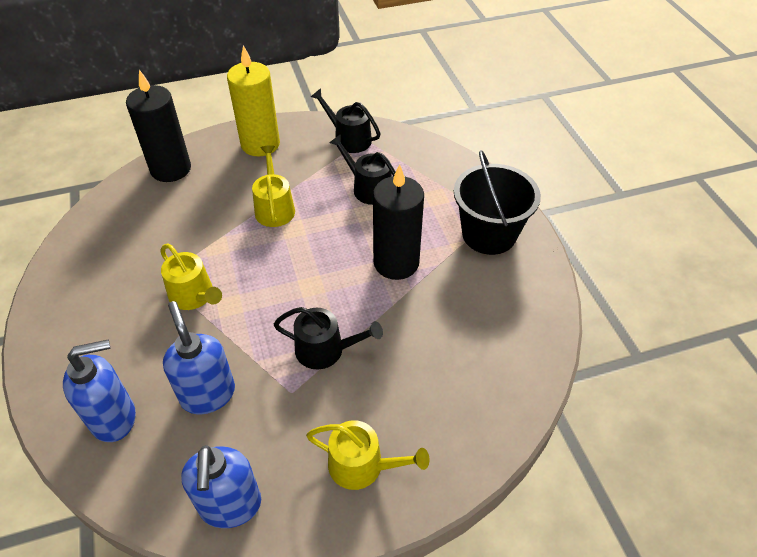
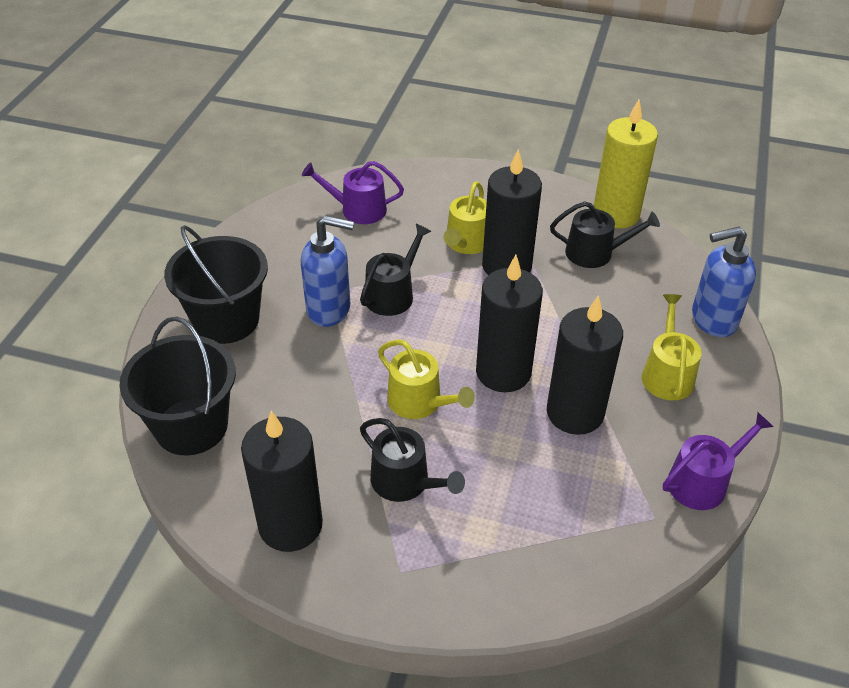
black bucket: [454,150,541,255] = 1 -> [119,316,236,455] [164,225,268,344] = 2
black candle: [126,70,191,182] [373,164,424,280] = 2 -> [241,411,323,552] [476,255,543,392] [482,149,542,275] [547,295,623,435] = 4
blue soap dispenser: [63,339,136,442] [163,301,235,414] [181,445,261,528] = 3 -> [301,215,354,327] [692,226,756,337] = 2
purple watering can: none = 0 -> [302,161,404,224] [663,412,774,510] = 2

